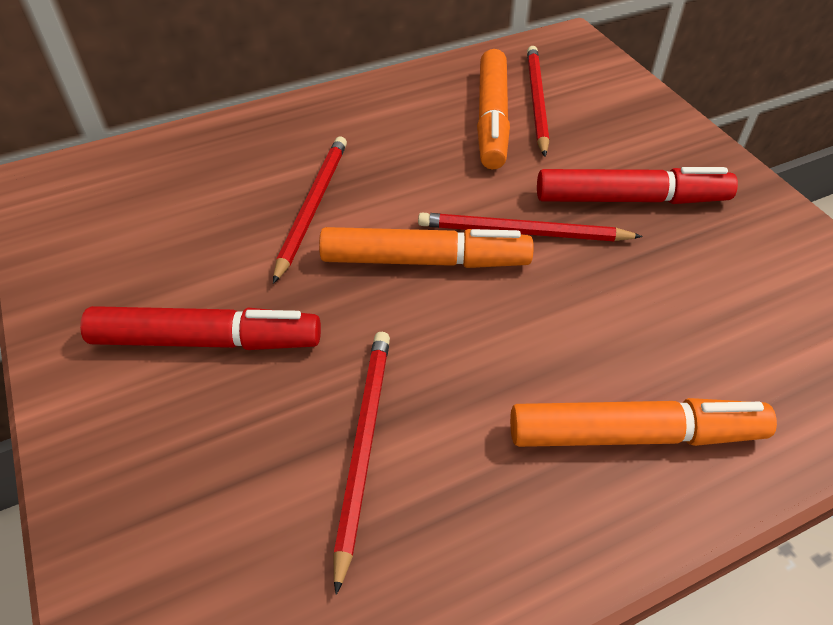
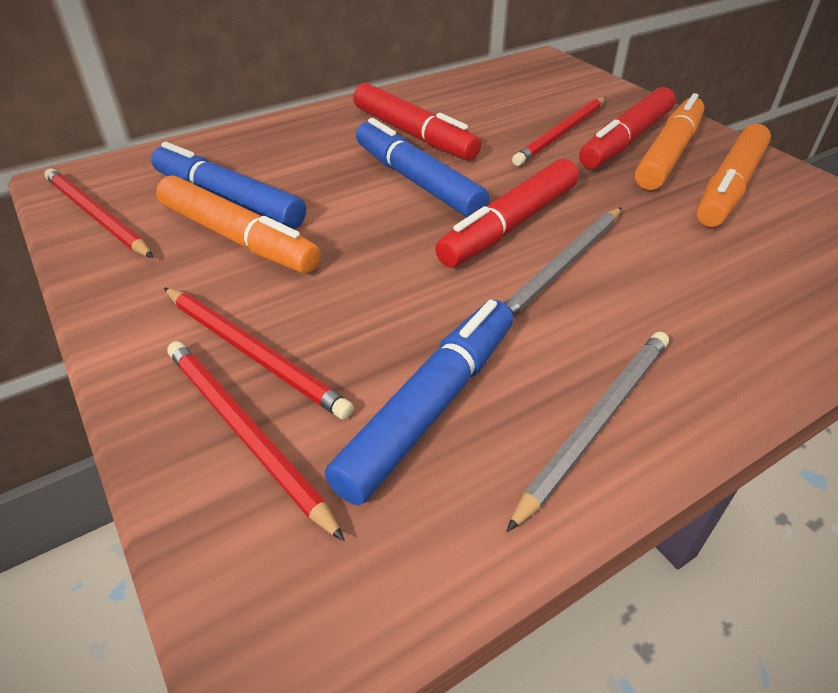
blue marker: none = 0 -> [151,142,306,229] [325,299,513,505] [356,118,490,217] = 3
grey pencil: none = 0 -> [505,207,622,318] [506,332,669,532] = 2
red marker: [80,306,321,350] [537,167,738,204] = 2 -> [353,83,481,160] [435,159,579,267] [579,87,676,169] = 3

